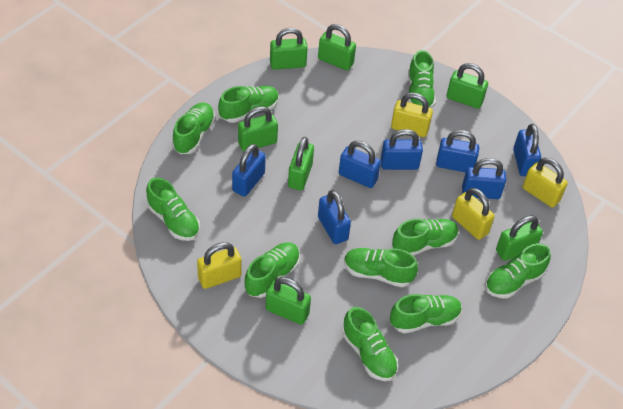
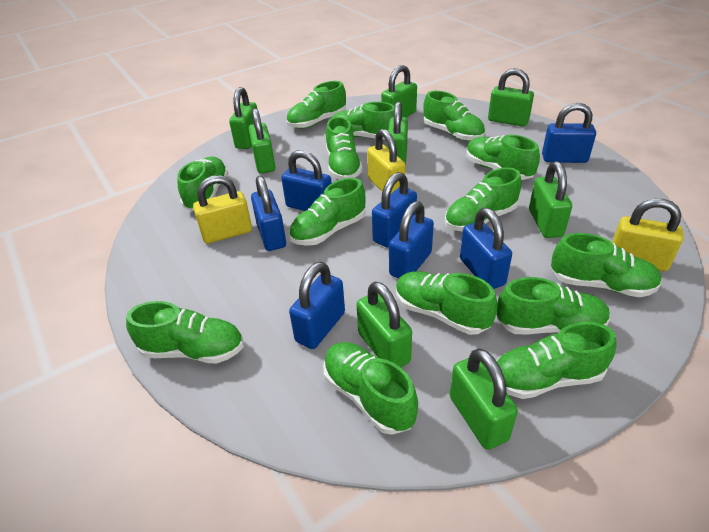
green padlock: [238,106,278,152] [266,277,311,325] [270,28,308,70] [288,137,314,191] [318,24,356,71] [447,63,488,109] [496,215,543,261] = 7 -> [229,87,257,149] [249,108,275,174] [356,282,412,367] [381,65,417,117] [387,101,408,165] [450,348,518,450] [488,68,534,127] [529,161,572,238] = 8
green shoe: [146,177,200,241] [172,103,215,154] [218,86,279,123] [244,242,300,298] [342,307,398,381] [344,248,418,287] [390,294,462,334] [392,219,459,256] [408,50,436,109] [485,243,551,299] = 10 -> [126,301,244,364] [177,157,229,211] [286,81,346,129] [289,178,366,246] [323,342,418,435] [326,116,363,180] [332,102,394,140] [396,271,498,335] [423,91,485,141] [445,167,522,232] [466,135,540,180] [497,277,610,335] [497,322,617,399] [551,233,662,297] = 14
yellow padlock: [197,242,242,289] [391,93,433,137] [452,188,495,240] [523,158,568,208] = 4 -> [193,175,252,243] [367,129,406,193] [612,199,683,271] = 3

